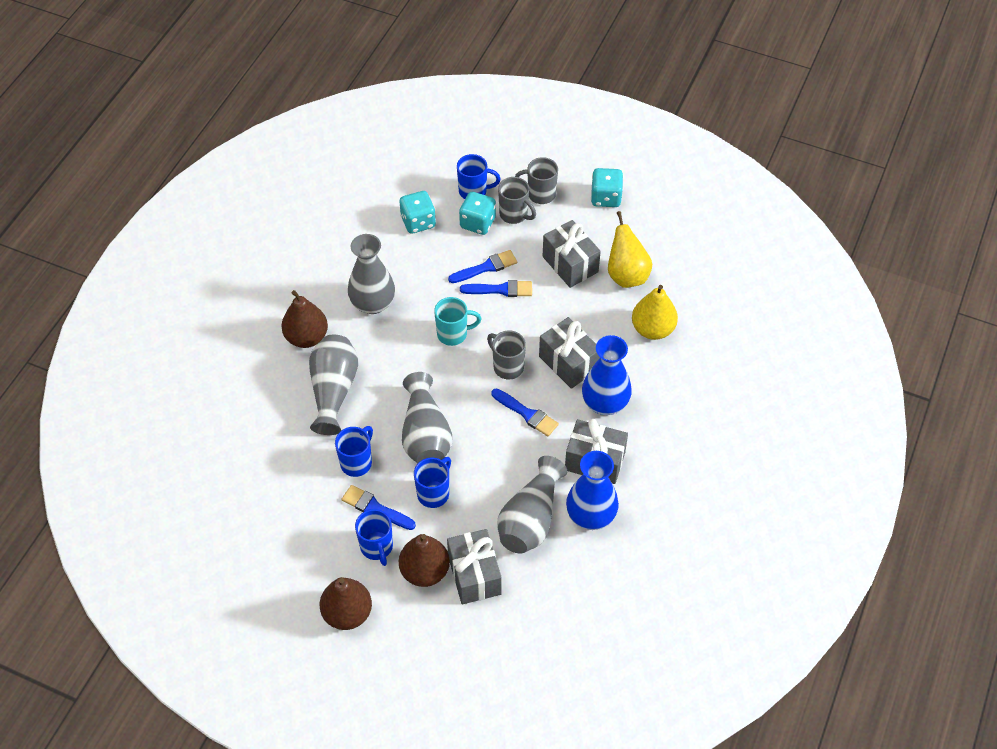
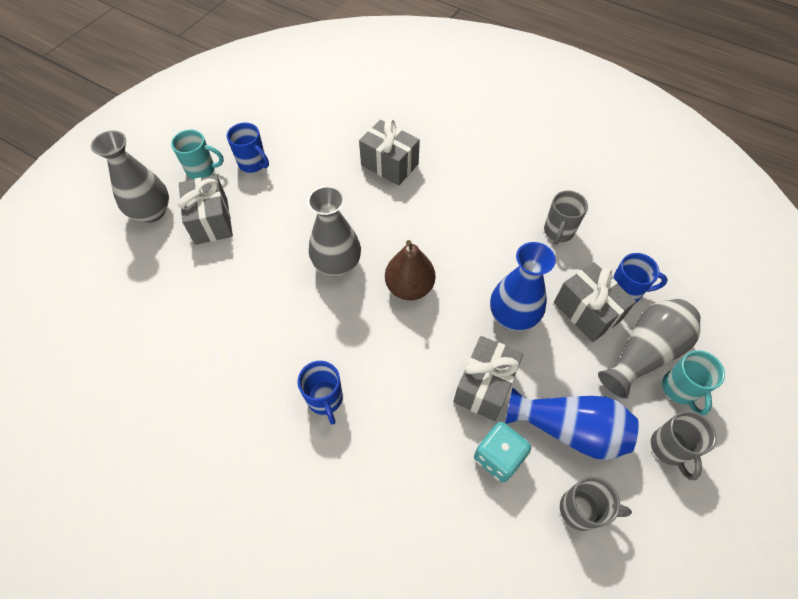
blue brush: [342,485,416,530] [448,250,517,283] [460,280,532,297] [492,388,559,437] = 4 -> none = 0
blue mug: [335,426,373,477] [355,509,393,566] [414,457,451,508] [457,154,501,199] = 4 -> [227,123,269,173] [297,361,343,425] [612,253,668,304] = 3
brown pear: [281,290,328,348] [320,577,372,630] [399,534,450,587] = 3 -> [385,240,435,300] = 1
grey vase: [309,335,358,435] [348,234,395,314] [402,372,452,463] [497,456,567,554] = 4 -> [91,130,169,223] [307,186,361,276] [598,299,700,399] = 3
turquoise dice: [399,191,436,234] [459,192,496,235] [591,168,623,207] = 3 -> [474,422,531,482] = 1
turquoise mug: [434,297,481,346] = 1 -> [171,130,224,179] [662,350,725,416] = 2
yellow pear: [608,211,652,288] [632,285,678,340] = 2 -> none = 0

